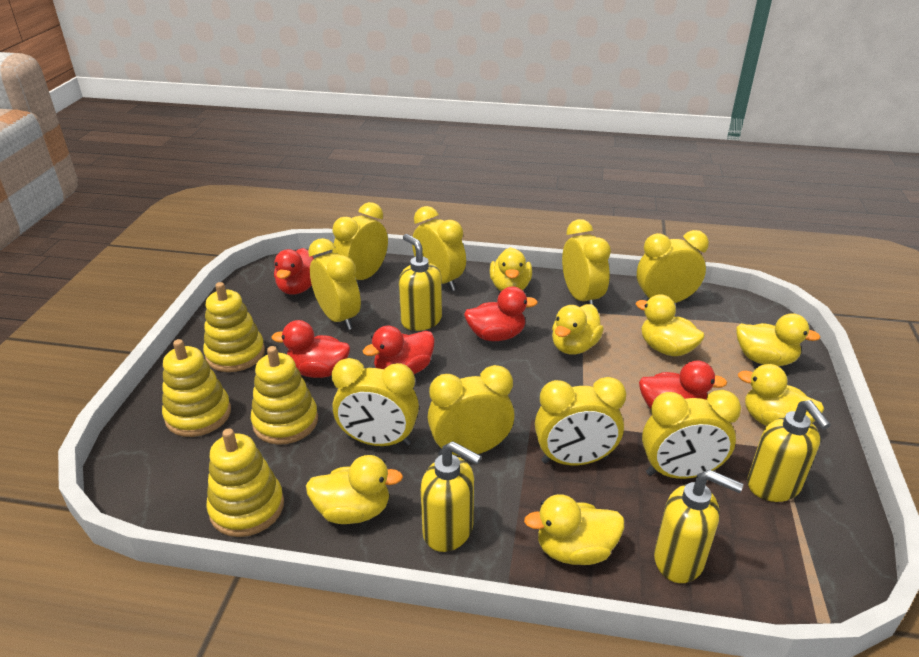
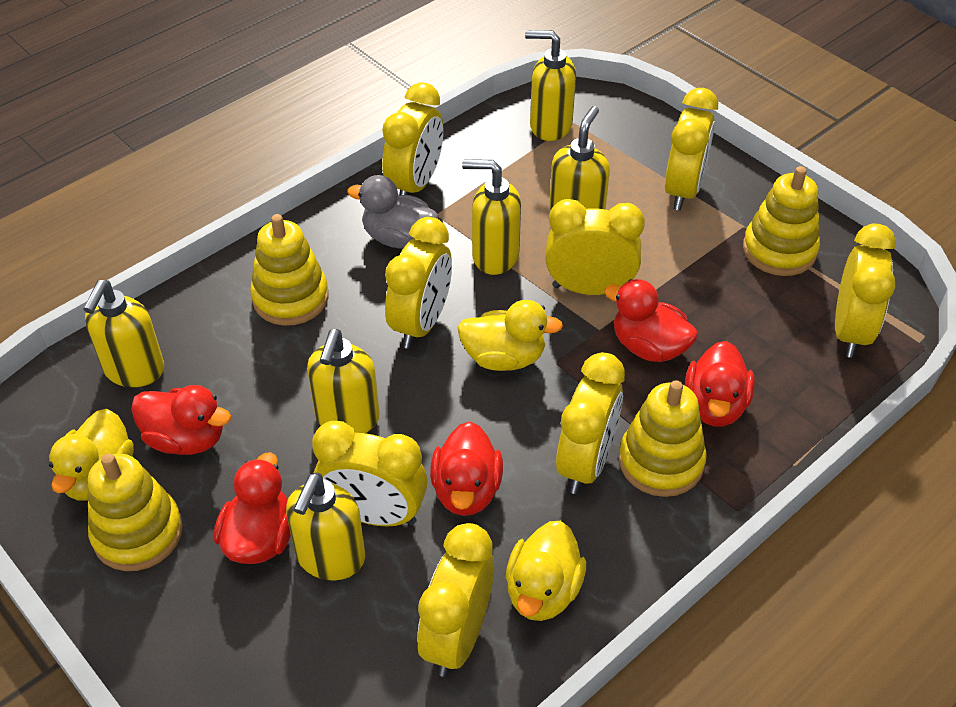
grey duck: none = 0 -> [347,175,439,249] = 1
yellow clock: [308,238,361,330] [332,202,388,280] [332,358,419,446] [412,206,466,291] [428,365,515,456] [535,377,626,465] [562,219,611,307] [637,230,709,303] [642,390,741,479] = 9 -> [312,421,427,527] [382,82,443,196] [385,217,452,349] [417,523,494,677] [545,199,645,295] [556,352,625,494] [665,88,718,211] [835,224,896,358] = 8
yellow duck: [306,455,403,524] [490,247,532,291] [524,494,624,565] [552,304,604,354] [636,294,705,356] [736,313,821,366] [738,364,824,426] = 7 -> [49,409,134,500] [457,300,563,371] [506,521,586,621] = 3
yellow soap dispenser: [399,234,442,331] [421,441,482,552] [654,470,743,583] [747,400,831,502] = 4 -> [83,280,164,387] [286,473,365,580] [307,329,380,433] [462,159,521,275] [525,30,576,141] [549,106,610,213] = 6

